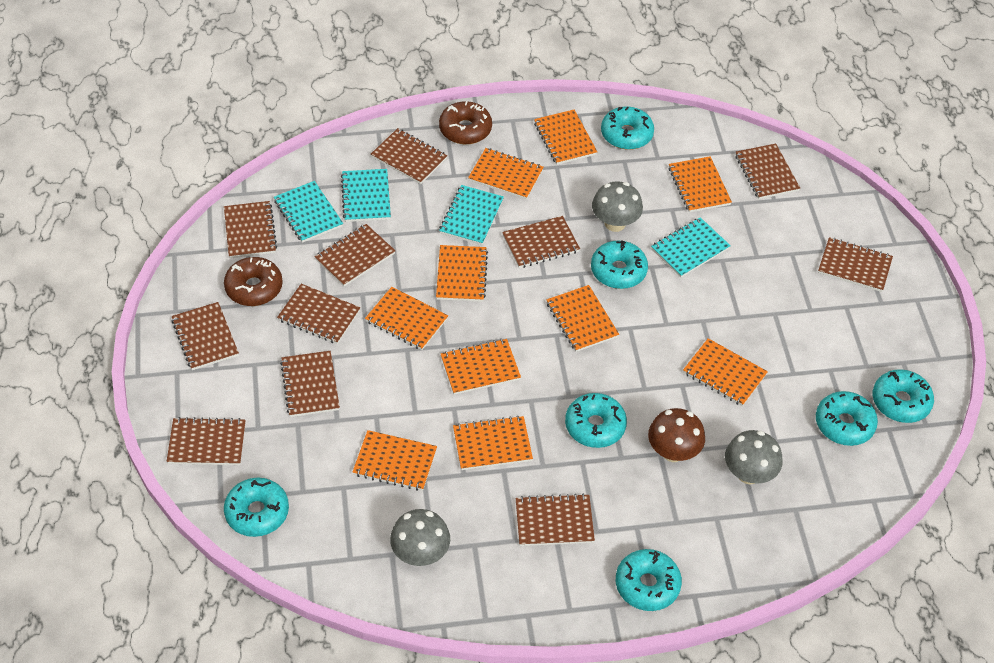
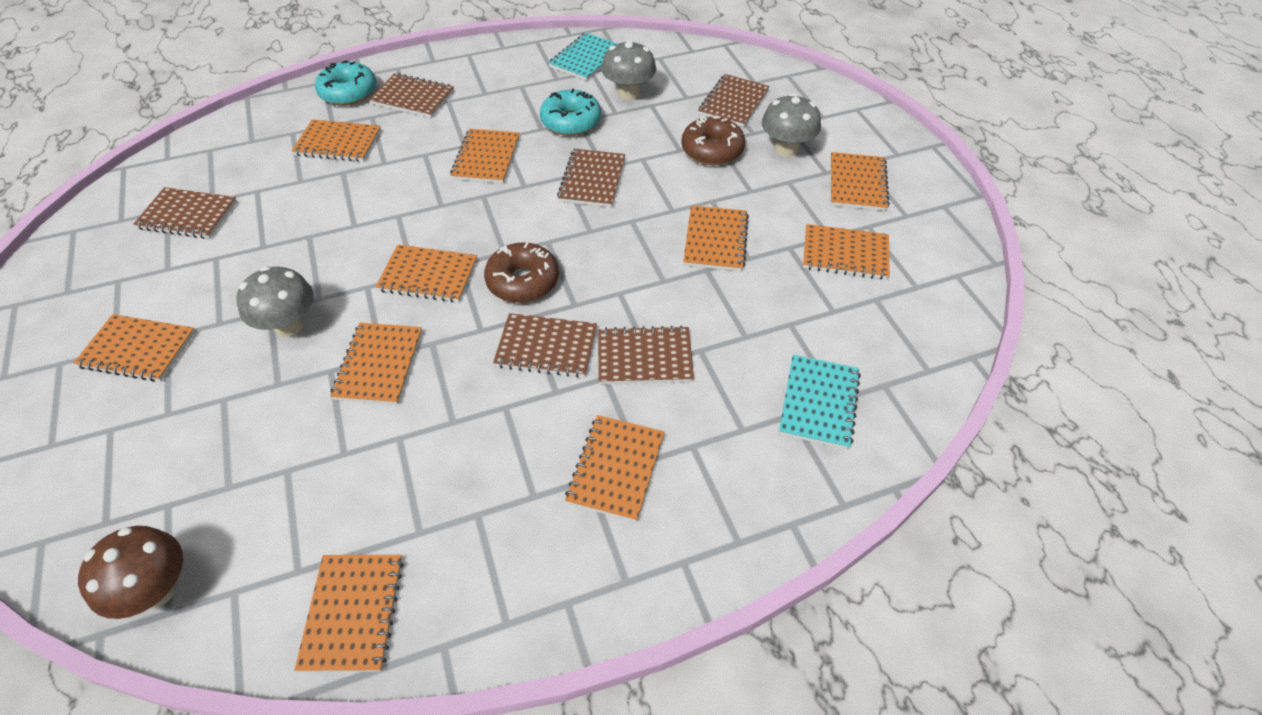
brown notebook: [167,417,246,465] [171,302,239,370] [224,201,277,258] [277,284,361,344] [280,351,340,417] [315,224,395,287] [371,128,447,184] [502,216,580,268] [516,494,595,546] [735,143,800,199] [818,237,893,292] = 11 -> [133,187,237,239] [369,73,454,118] [493,313,597,378] [557,149,625,207] [598,325,694,384] [698,74,770,127] = 6
turquoise donut: [224,477,289,537] [565,393,627,448] [591,240,648,289] [601,106,654,150] [616,549,682,611] [816,391,878,446] [873,369,934,423] = 7 -> [315,60,377,106] [540,88,601,136] = 2
turquoise notebook: [274,181,343,243] [341,169,391,222] [439,185,504,245] [651,217,731,277] = 4 -> [548,33,617,81] [779,355,861,449] = 2

